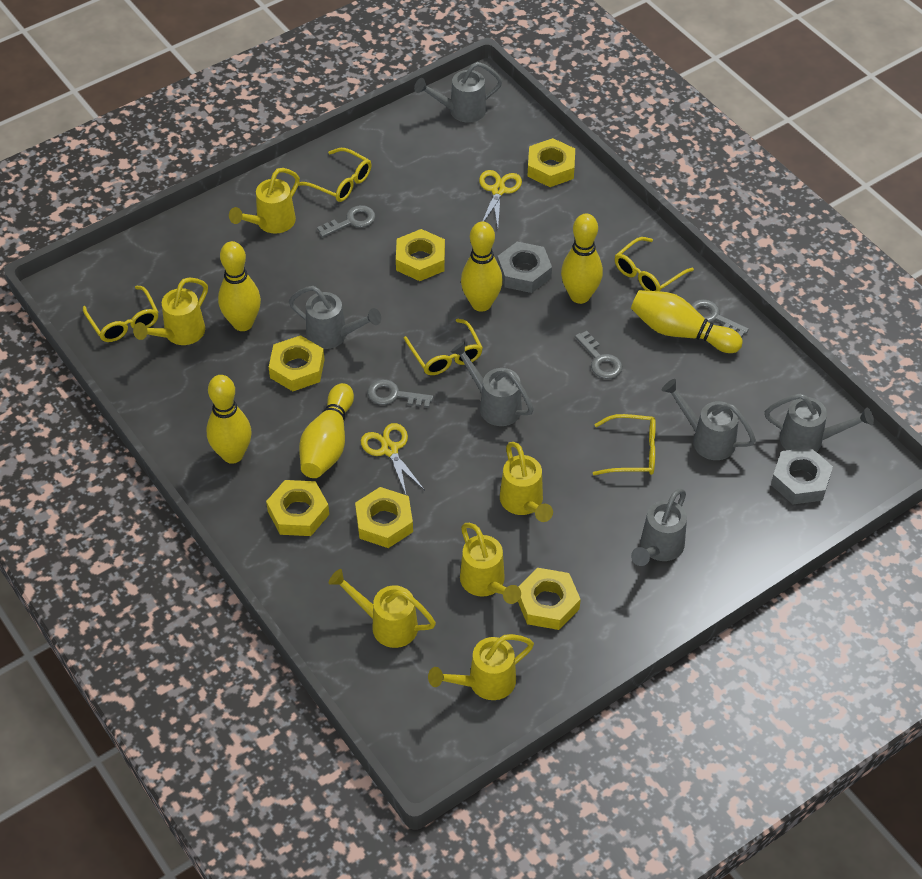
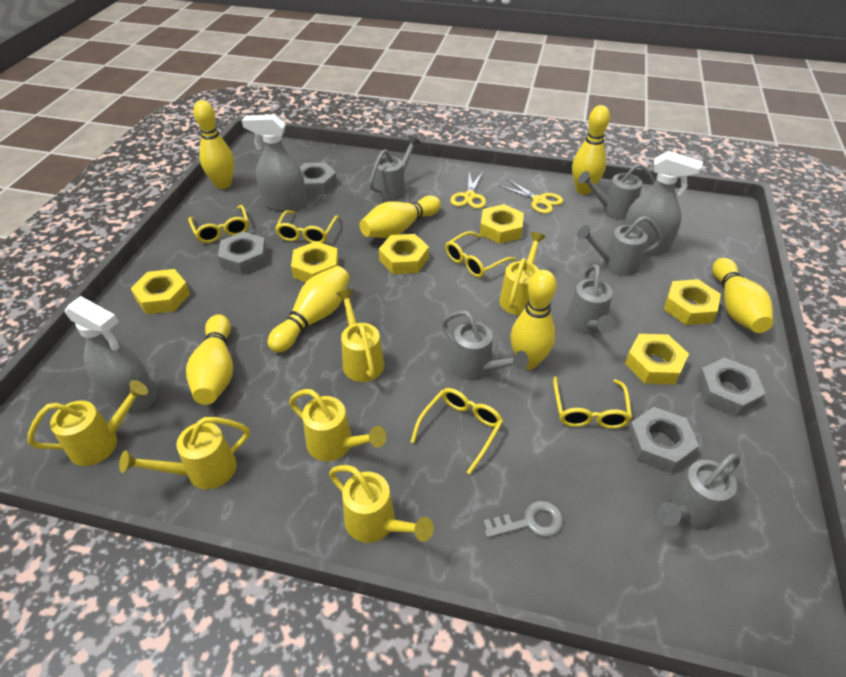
grey key: [317,205,375,237] [368,379,433,408] [575,331,622,379] [691,299,749,338] = 4 -> [483,501,563,538] = 1
grey nut: [497,242,552,293] [771,447,833,504] = 2 -> [218,232,267,275] [299,162,337,195] [627,407,699,473] [696,357,766,417] = 4
grey spray bottle: none = 0 -> [65,296,156,412] [242,115,307,211] [624,151,703,255] = 3
yellow bowling pin: [206,375,251,464] [218,241,261,331] [299,383,354,478] [461,221,503,312] [561,214,603,304] [631,290,743,353] = 6 -> [186,314,233,405] [193,100,234,189] [268,266,350,353] [360,196,441,238] [510,270,557,369] [572,105,610,194] [712,258,773,333] = 7

